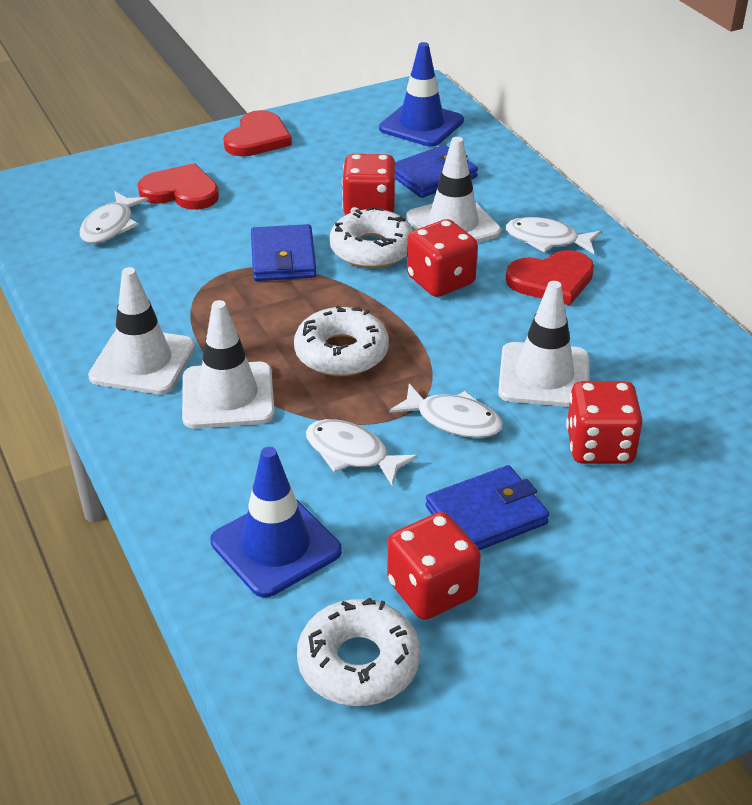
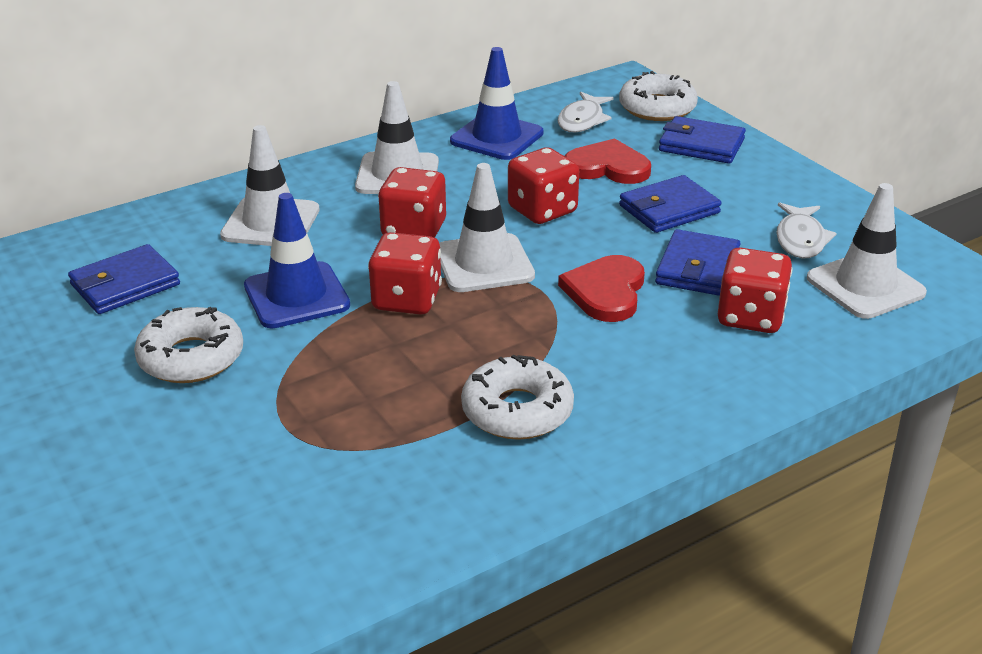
blue wallet: [251,224,316,281] [395,145,478,198] [426,465,549,550] = 3 -> [68,244,180,314] [619,175,722,233] [655,229,741,296] [659,116,746,164] = 4
red heart: [138,163,219,210] [223,110,292,157] [506,250,594,305] = 3 -> [558,255,645,322] [565,138,651,184] = 2
white fish: [79,192,148,244] [306,419,418,486] [389,384,503,438] [505,217,601,254] = 4 -> [558,91,614,132] [776,202,837,259] = 2

